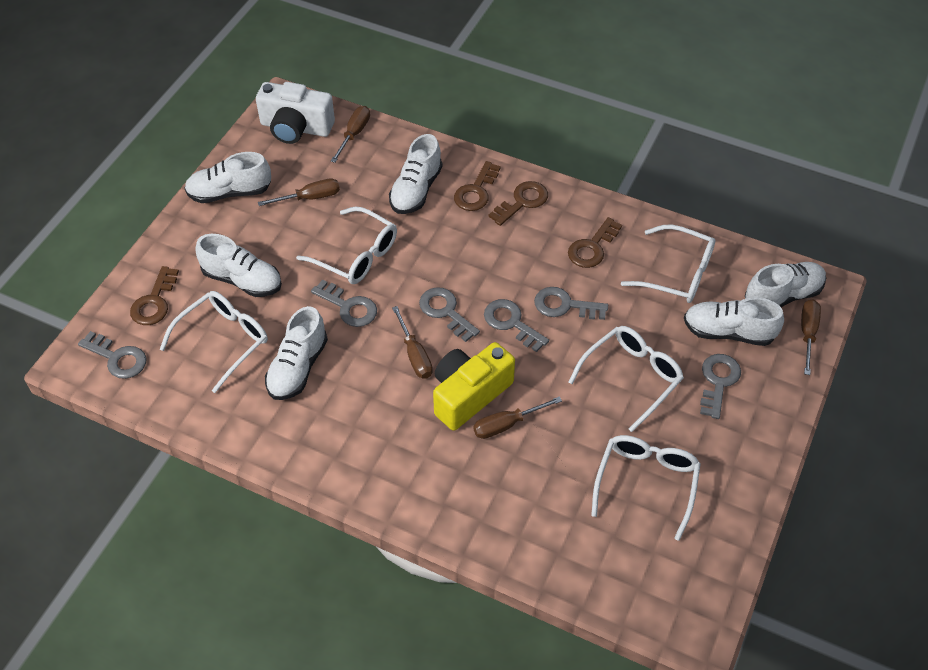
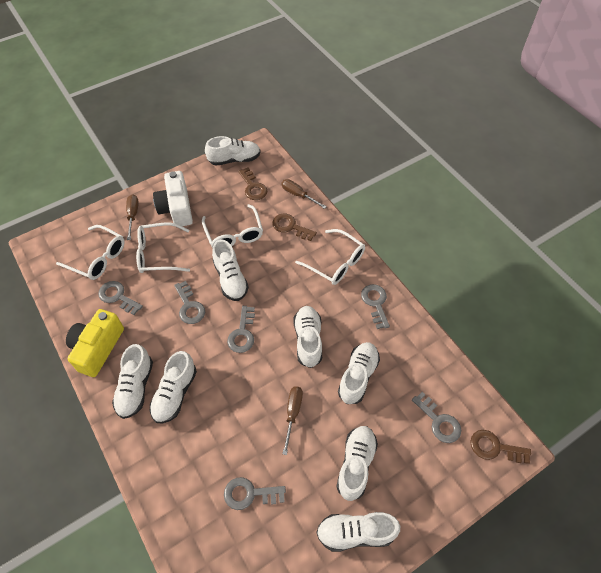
brown key: [130,266,179,325] [454,161,501,211] [489,181,548,226] [568,217,622,268] = 4 -> [238,168,267,200] [272,213,317,241] [470,430,531,464] = 3
brown screwdriver: [258,179,340,206] [331,106,370,163] [392,306,433,379] [473,397,562,439] [801,299,821,375] = 5 -> [126,194,139,240] [281,179,327,209] [282,386,303,455] = 3
white glasses: [160,291,268,393] [296,206,397,284] [569,326,684,432] [591,435,701,541] [621,225,715,303] = 5 -> [56,225,125,280] [136,223,190,273] [202,204,263,248] [295,229,365,285] = 4
white shoe: [184,152,271,203] [195,234,282,297] [265,306,328,400] [389,134,442,214] [684,297,784,346] [745,262,826,307] = 6 -> [112,344,153,419] [150,351,197,423] [205,136,261,166] [212,239,249,301] [294,306,322,368] [316,512,400,552] [336,426,378,501] [338,342,380,404] = 8

